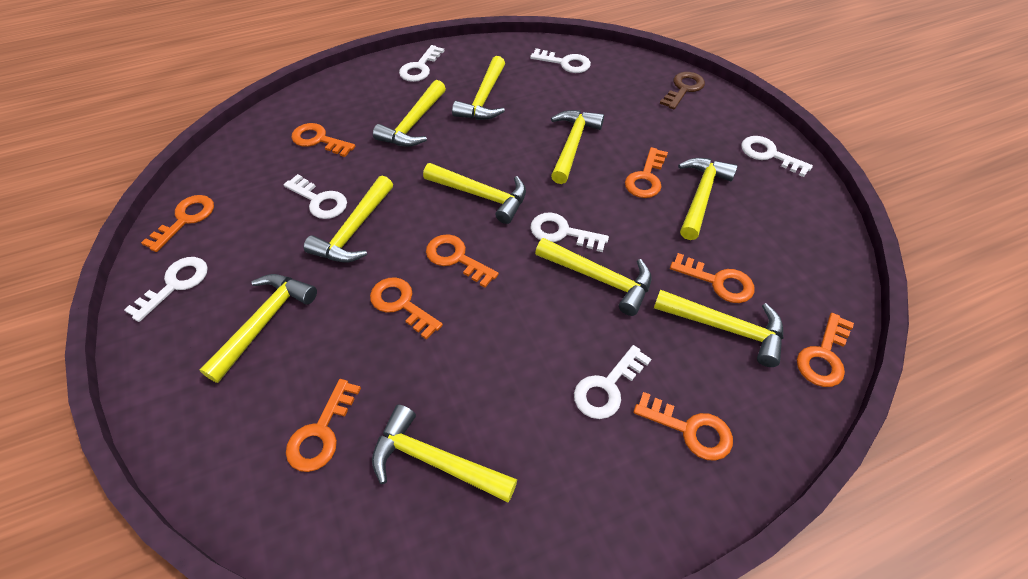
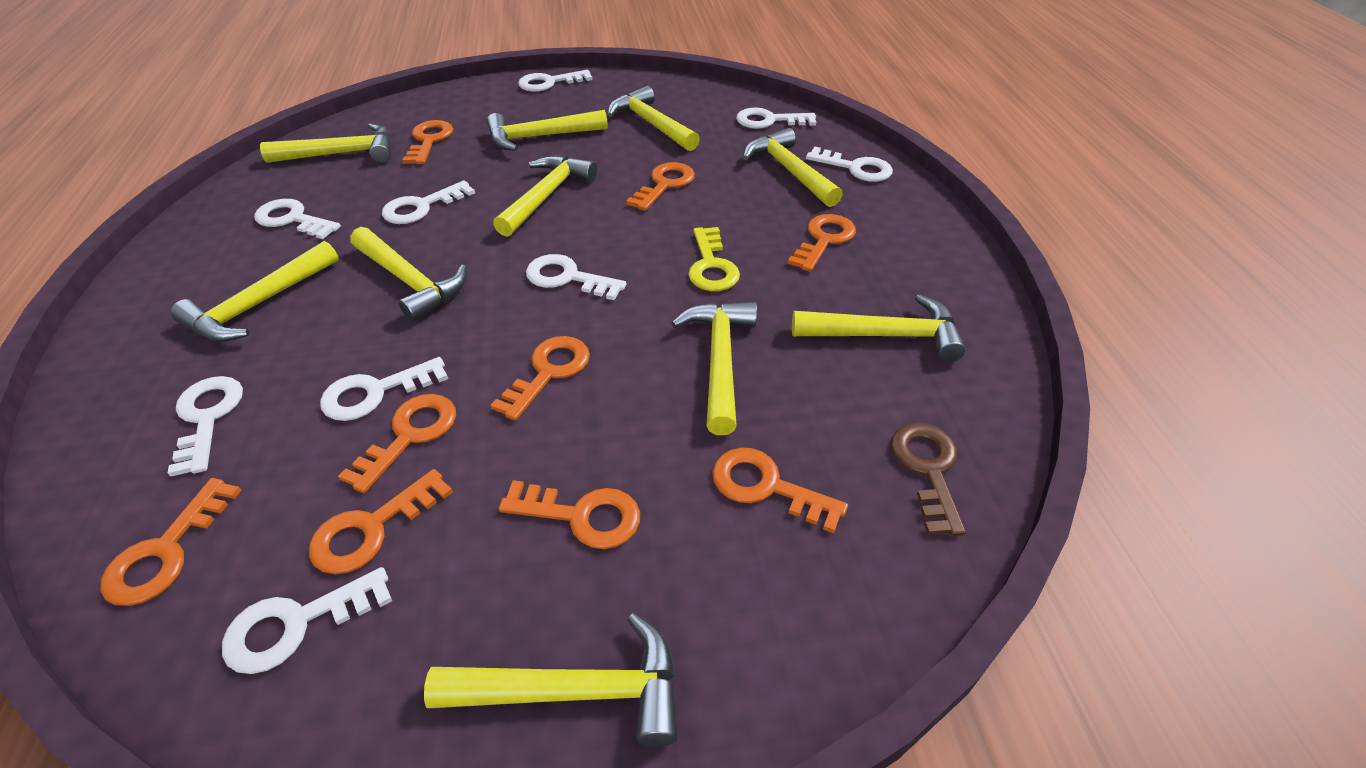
white key: [124,257,208,322] [284,174,347,219] [399,45,444,82] [530,48,591,73] [530,212,609,252] [574,345,651,419] [741,136,813,177] = 7 -> [168,376,243,477] [222,567,392,674] [254,199,341,239] [320,357,448,421] [382,180,475,224] [518,70,593,92] [526,254,627,300] [736,107,816,129] [806,146,893,182] = 9
yellow key: none = 0 -> [688,227,740,291] = 1

